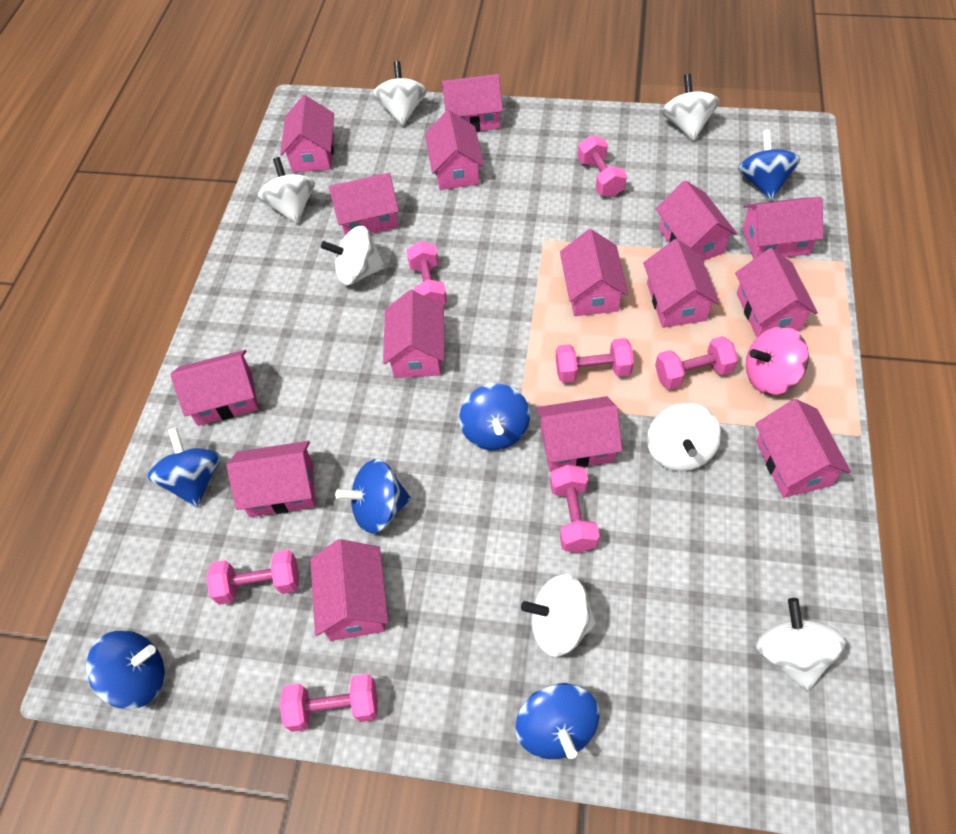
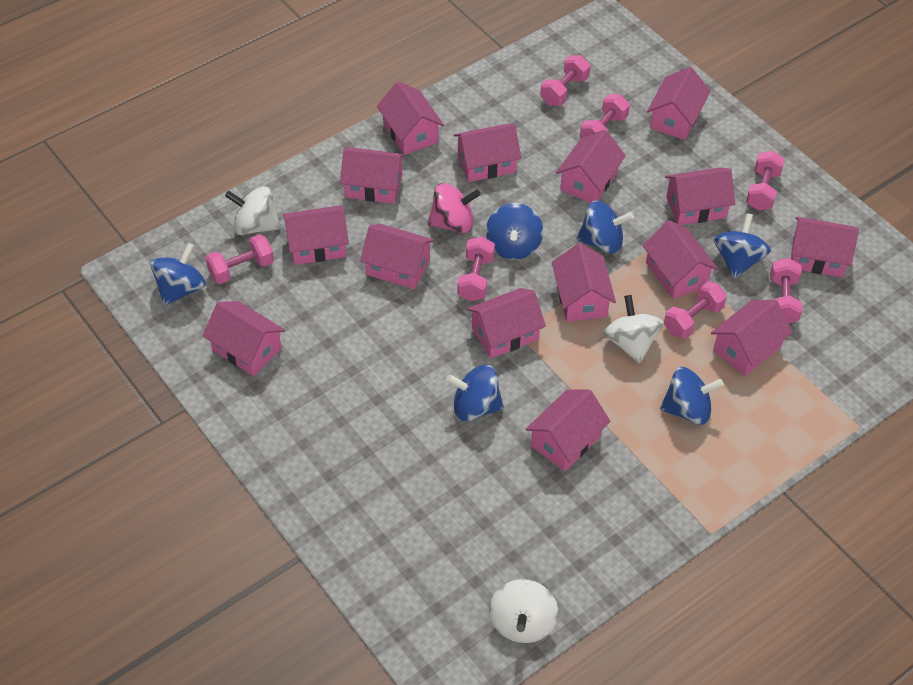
white spinning top: [258,157,315,224] [321,226,386,286] [373,61,427,126] [521,574,596,657] [647,403,721,471] [662,74,719,141] [756,598,846,691] = 7 -> [225,186,280,235] [489,579,558,643] [604,295,663,364] = 3

